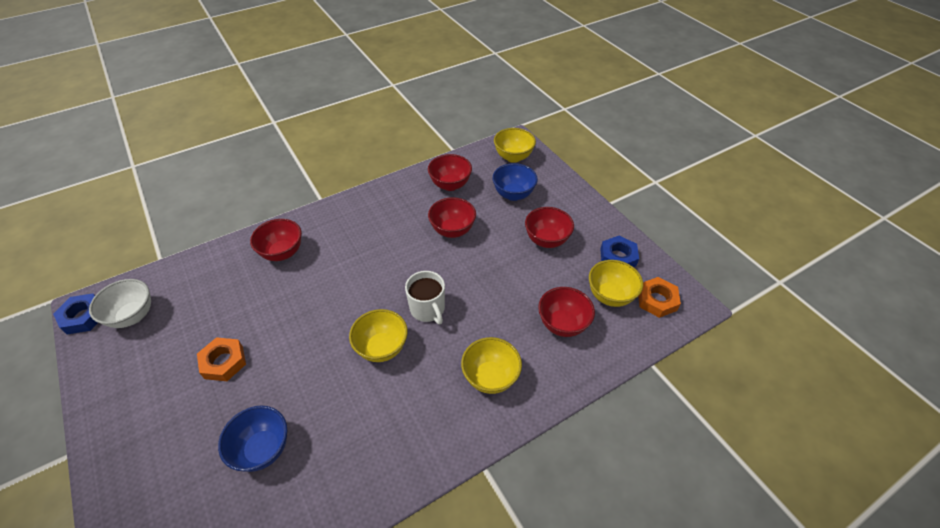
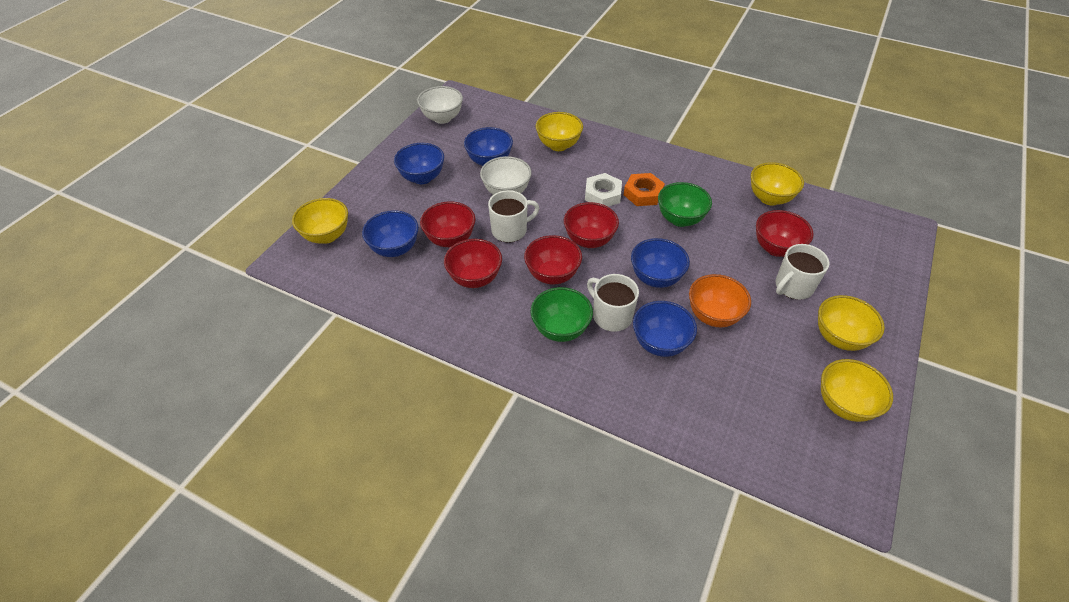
blue bowl: [218,406,287,472] [492,163,538,201] = 2 -> [362,210,419,257] [394,143,444,184] [464,127,513,166] [631,238,690,288] [633,301,697,357] = 5
blue nut: [53,293,98,335] [600,236,639,267] = 2 -> none = 0
green bowl: none = 0 -> [531,287,593,342] [658,182,712,227] = 2
orange bowl: none = 0 -> [689,274,751,327] = 1
orange nut: [197,337,246,381] [638,277,681,318] = 2 -> [624,173,665,206] = 1
white bowl: [89,279,151,328] = 1 -> [417,86,463,124] [480,156,532,195] = 2
white mug: [405,271,445,324] = 1 -> [488,190,539,242] [587,274,639,332] [775,244,830,300] = 3
white nut: none = 0 -> [585,173,622,207] = 1
yellow bowl: [349,309,408,362] [461,337,522,394] [494,128,536,163] [589,260,643,307] = 4 -> [292,198,348,244] [536,112,583,151] [751,162,804,205] [818,295,885,351] [821,359,893,422] = 5

